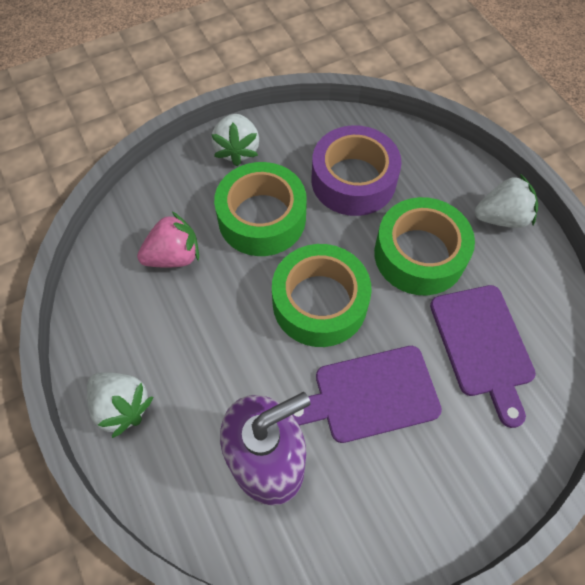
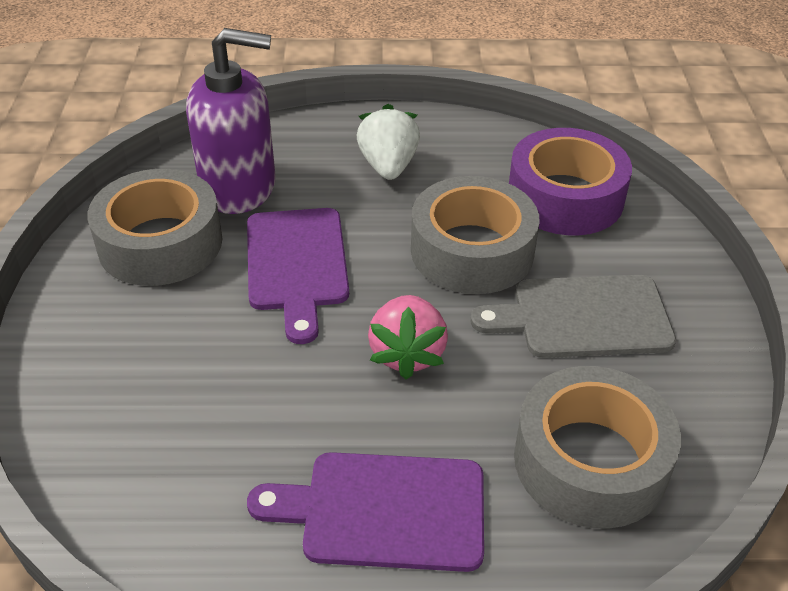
green tape: [214,162,307,256] [272,244,371,347] [374,197,475,295] = 3 -> none = 0
grey cutting board: none = 0 -> [470,275,676,358] = 1
grey tape: none = 0 -> [87,169,222,286] [411,176,540,294] [514,366,681,529] = 3
white strawberry: [87,372,154,438] [211,114,259,166] [475,174,538,228] = 3 -> [357,104,420,180] = 1

